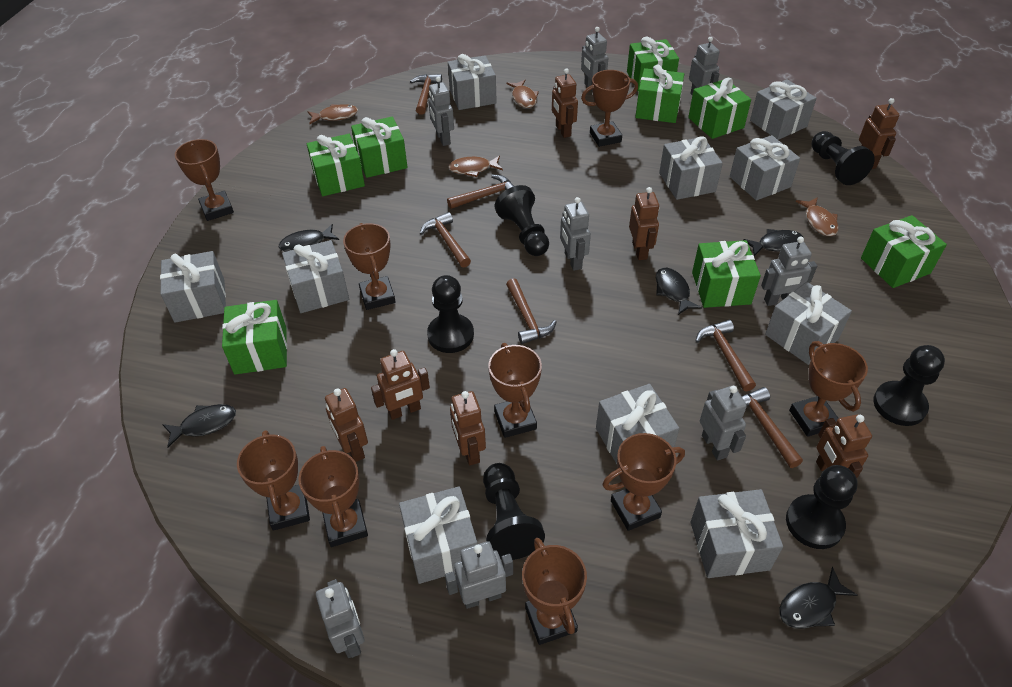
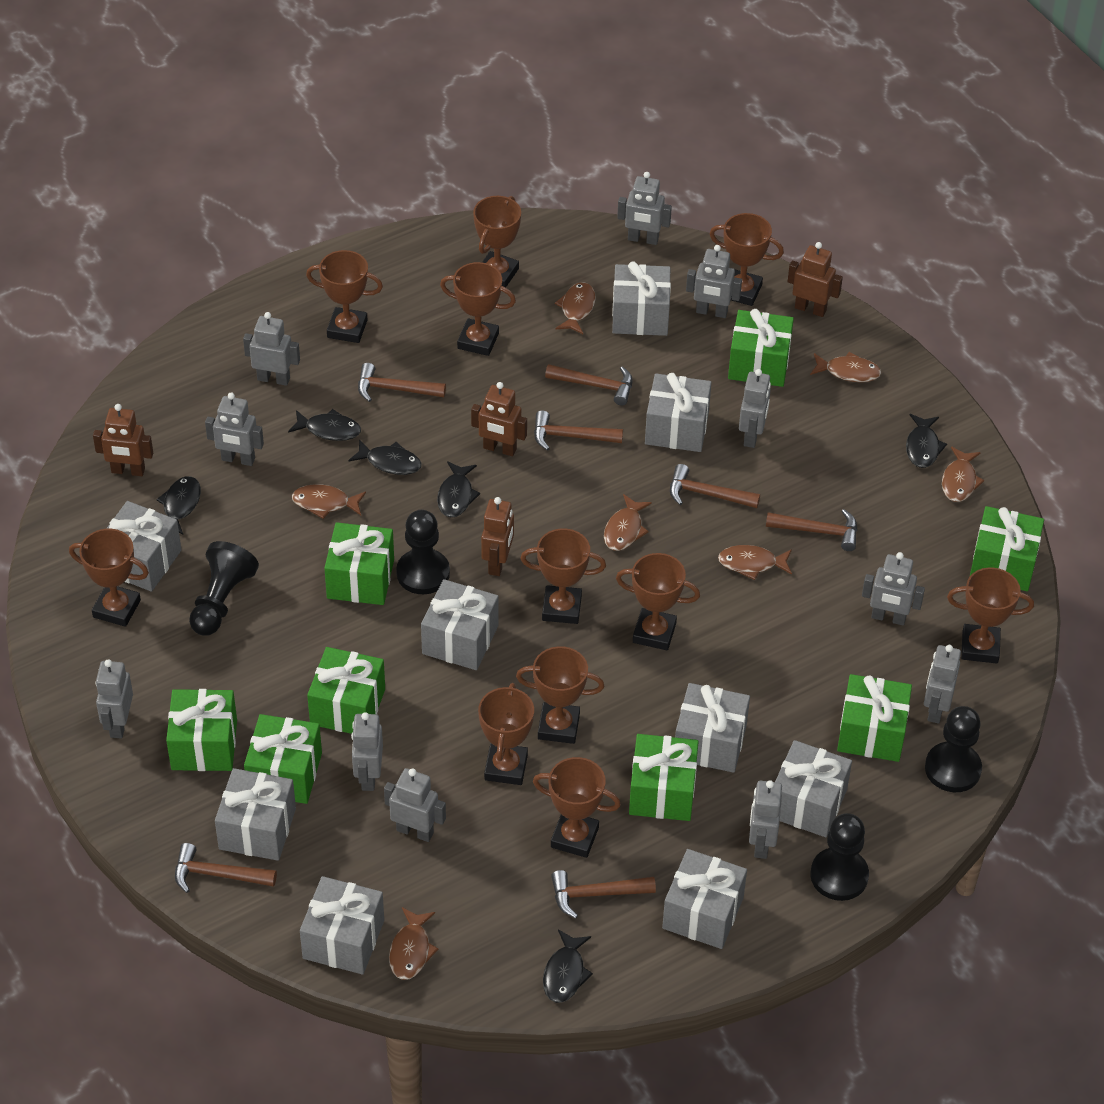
black fish: [162,404,236,448] [279,224,339,252] [656,268,702,315] [743,229,804,256] [779,567,857,629] = 5 -> [156,476,201,535] [288,409,361,441] [348,439,422,475] [437,461,480,517] [543,929,593,1003] [906,414,947,468] = 6
black pawn: [427,275,474,353] [483,463,545,560] [495,185,549,256] [786,465,857,549] [812,131,875,185] [873,345,945,426] = 6 -> [189,541,259,636] [396,510,450,594] [810,813,869,901] [925,706,982,792] = 4
brown fish: [308,104,358,124] [448,156,503,177] [506,80,539,108] [796,197,838,236] = 4 -> [292,484,366,519] [389,907,438,980] [555,283,596,334] [604,494,652,551] [718,545,792,580] [810,352,881,382] [942,447,984,502] = 7
brown hammer: [410,74,442,115] [420,212,471,267] [447,175,514,209] [506,278,557,344] [696,320,756,392] [742,387,803,468] = 6 -> [175,843,277,893] [358,363,446,402] [534,410,623,451] [545,364,633,406] [551,870,656,918] [670,464,760,508] [766,509,858,551] = 7
brown robot: [325,388,368,462] [371,349,430,420] [450,391,486,466] [552,68,578,138] [629,187,659,260] [816,415,872,478] [859,98,899,169] = 7 -> [93,404,153,476] [471,382,527,456] [481,497,514,576] [788,242,843,317] = 4
brown trophy: [175,139,234,221] [237,430,310,531] [298,446,368,547] [343,223,395,310] [488,343,542,438] [522,538,587,645] [581,70,638,147] [603,433,685,531] [789,341,868,437] = 9 -> [69,529,149,627] [306,250,383,343] [440,262,516,356] [473,196,521,288] [478,683,534,785] [516,646,604,744] [520,529,606,624] [533,757,621,858] [616,553,700,650] [710,213,784,306] [947,567,1034,663] = 11
grey gift: [160,251,226,323] [282,240,349,313] [399,486,478,584] [448,54,497,110] [596,384,679,464] [659,136,723,200] [690,489,783,578] [730,135,800,201] [750,79,817,140] [765,282,852,365] = 10 -> [106,501,181,592] [215,768,296,861] [300,876,384,975] [421,579,498,670] [612,262,671,336] [645,373,712,452] [662,849,747,949] [675,683,750,773] [775,740,852,837] = 9
grey robot: [316,579,365,658] [428,76,454,146] [445,541,513,609] [560,197,591,271] [581,27,608,91] [689,37,719,95] [700,386,747,460] [761,237,817,306] = 8 -> [95,659,133,738] [205,393,264,466] [243,312,300,386] [351,712,383,791] [384,768,446,842] [617,172,672,245] [686,245,742,318] [739,369,771,448] [749,780,782,859] [862,552,925,626] [924,645,961,724] = 11

